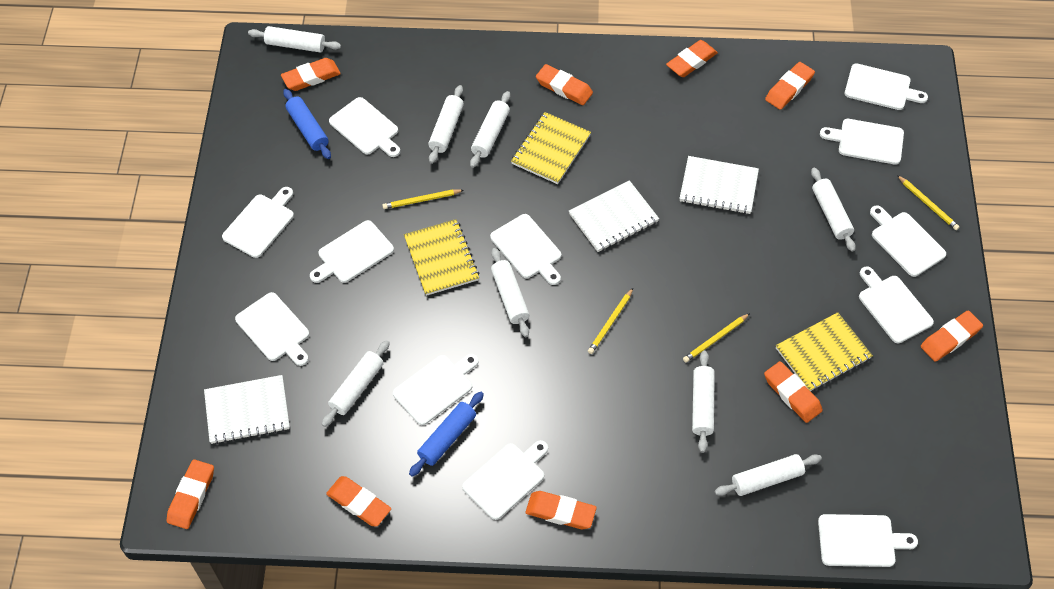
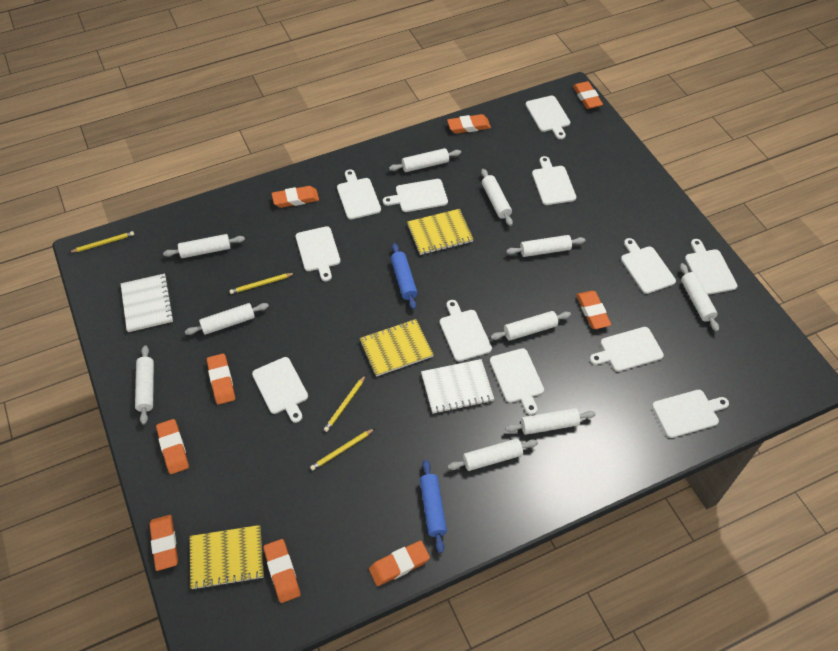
white notebook: [204,375,290,444] [569,180,659,252] [679,156,759,214] = 3 -> [121,273,174,332] [421,359,494,414] = 2
white rolling pin: [248,26,341,53] [322,340,390,427] [428,85,464,164] [470,91,510,168] [491,248,529,337] [692,351,715,453] [715,454,822,496] [811,167,856,252] = 8 -> [135,345,154,425] [163,234,245,258] [185,303,269,335] [389,148,461,172] [448,439,538,471] [481,169,513,226] [490,311,571,340] [505,408,596,435] [506,235,585,257] [680,263,719,332] = 10

